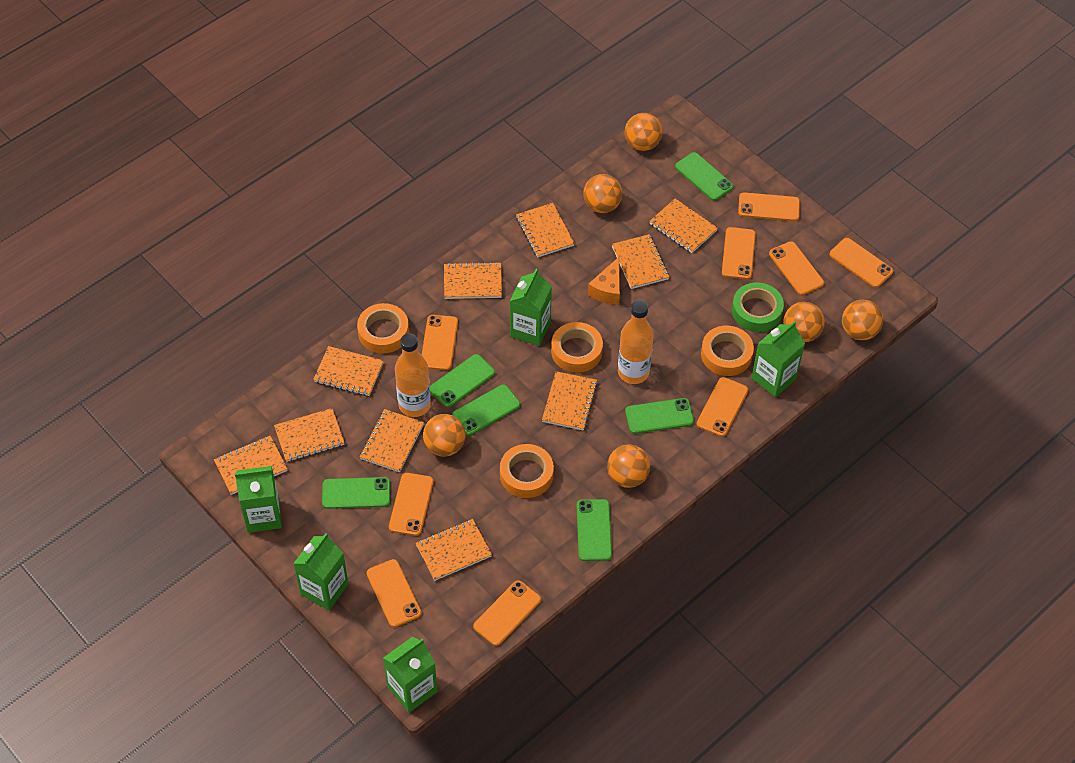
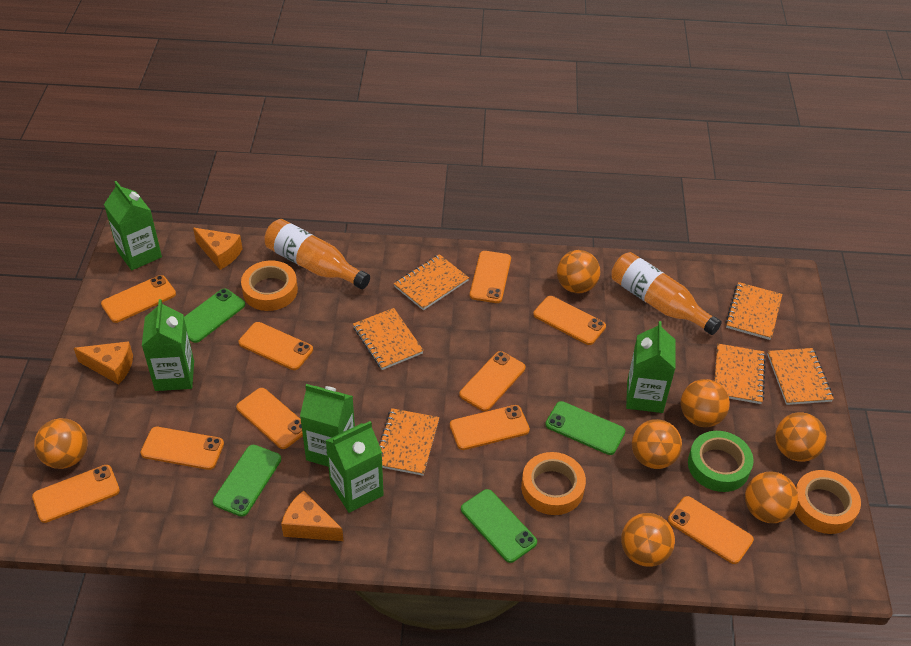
green phone: [322,477,390,509] [430,354,495,407] [452,385,520,436] [577,499,612,561] [625,398,694,434] [675,152,733,201] = 6 -> [184,289,245,343] [213,445,281,517] [461,489,537,563] [545,401,625,455] = 4
orange ball: [423,414,466,457] [583,174,622,213] [607,445,650,488] [625,113,663,151] [783,302,825,342] [842,300,883,340] = 6 -> [34,418,88,469] [557,250,600,293] [621,513,675,567] [632,419,682,469] [681,379,730,427] [745,472,798,523] [775,412,827,462] = 7
orange cheese: [588,257,620,305] = 1 -> [74,341,133,385] [193,228,243,270] [281,491,343,541] = 3
orange notebook: [214,436,288,495] [274,408,345,462] [313,346,384,396] [360,409,424,472] [416,519,492,581] [444,262,502,299] [516,203,575,257] [542,371,598,431] [612,234,669,289] [649,199,718,253] = 10 -> [353,308,424,370] [379,408,439,476] [394,254,469,310] [715,344,766,404] [725,282,782,340] [767,348,834,405] = 6
orange phone: [366,559,421,627] [389,473,433,536] [422,315,458,370] [473,580,541,646] [697,377,748,437] [722,227,756,280] [738,192,800,221] [769,241,824,295] [830,238,893,288] = 9 -> [32,465,120,523] [101,275,176,323] [140,427,224,470] [236,388,303,449] [239,322,313,370] [450,405,530,450] [459,351,525,411] [470,251,511,303] [533,296,606,345] [668,496,754,564] = 10
orange tape: [357,303,409,353] [500,444,554,498] [551,322,603,373] [701,325,754,376] = 4 -> [241,261,298,311] [521,452,586,515] [795,470,861,534] = 3

